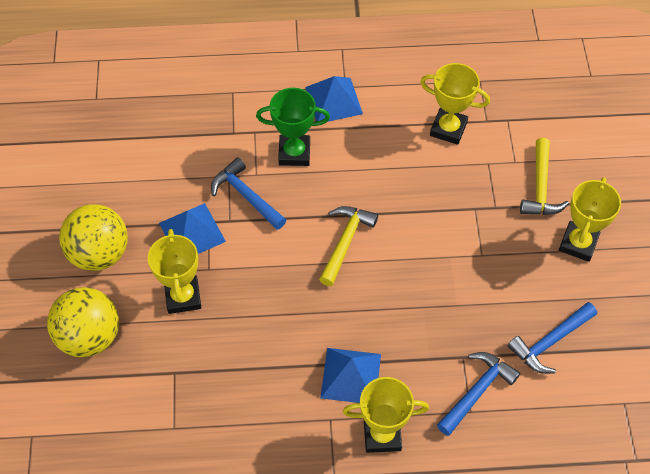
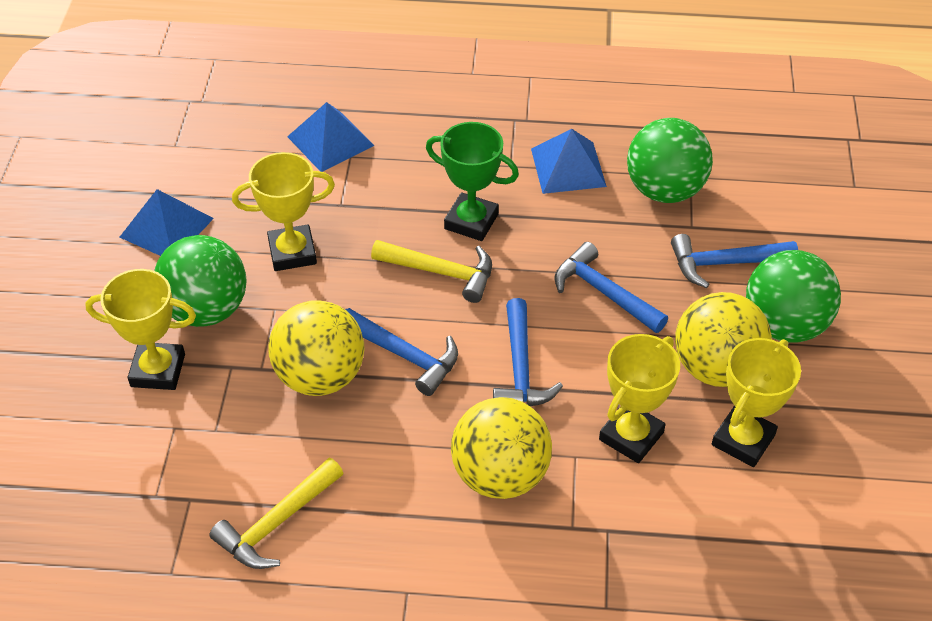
blue hammer: [211,157,286,230] [437,352,520,436] [507,302,597,374] = 3 -> [346,308,458,396] [493,298,563,406] [554,242,668,333] [671,234,798,288] = 4
green ball: none = 0 -> [154,235,247,327] [627,118,713,203] [746,250,841,343] = 3
yellow ball: [47,287,119,357] [59,204,128,271] = 2 -> [269,300,365,396] [451,397,552,499] [675,292,772,387] = 3

